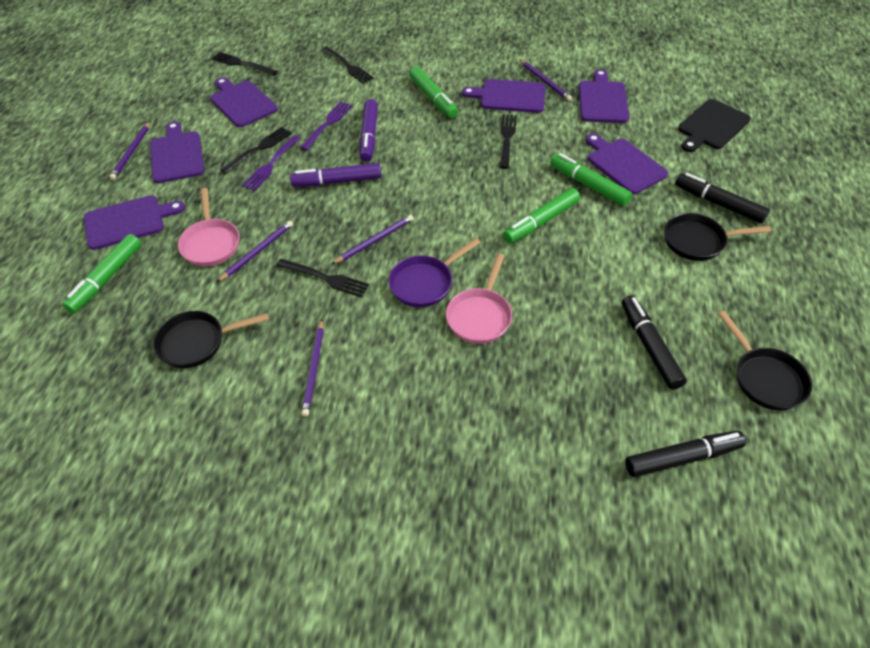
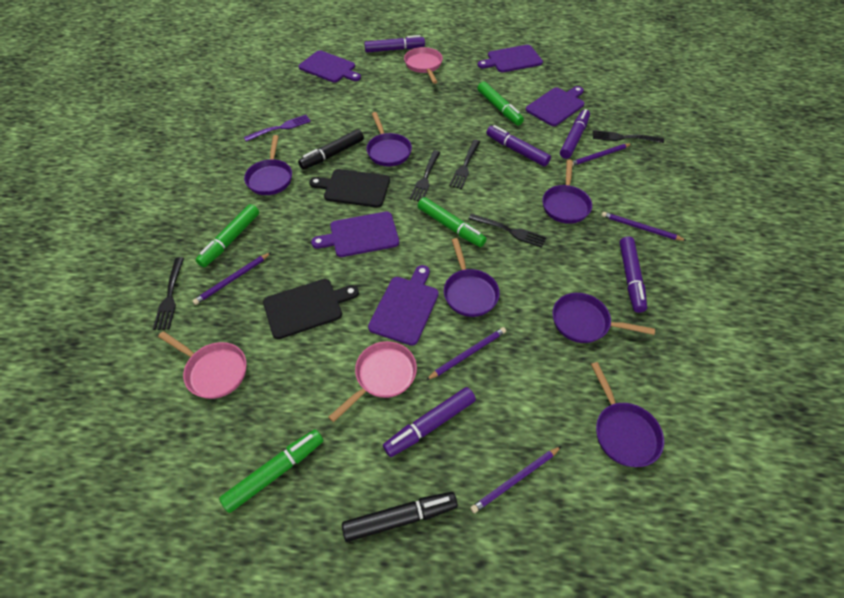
black cutting board: [678,99,751,152] = 1 -> [263,279,359,339] [309,169,390,208] = 2
black marker: [622,295,687,390] [625,431,746,477] [675,173,770,223] = 3 -> [298,129,364,170] [342,492,458,542] = 2
black pan: [153,311,269,368] [664,213,771,261] [718,311,812,410] = 3 -> none = 0
pink pan: [178,188,239,266] [446,253,512,344] = 2 -> [158,331,247,399] [328,341,417,422] [404,47,443,84] = 3
purple cutting board: [84,195,185,250] [150,122,204,183] [210,77,278,127] [462,79,546,113] [579,69,629,123] [586,133,668,194] = 6 -> [299,50,361,83] [311,212,399,257] [368,265,439,346] [478,45,543,73] [526,86,584,126] = 5
purple fork: [242,135,300,191] [300,101,353,150] = 2 -> [244,115,311,142] = 1
purple marker: [290,163,381,187] [359,99,378,162] = 2 -> [364,35,425,53] [383,387,476,457] [486,125,551,167] [560,109,590,159] [620,236,647,313] = 5
purple pan: [388,238,480,307] = 1 -> [244,135,292,195] [366,112,412,166] [444,238,500,317] [542,160,592,224] [552,293,655,343] [591,362,664,467] = 6

